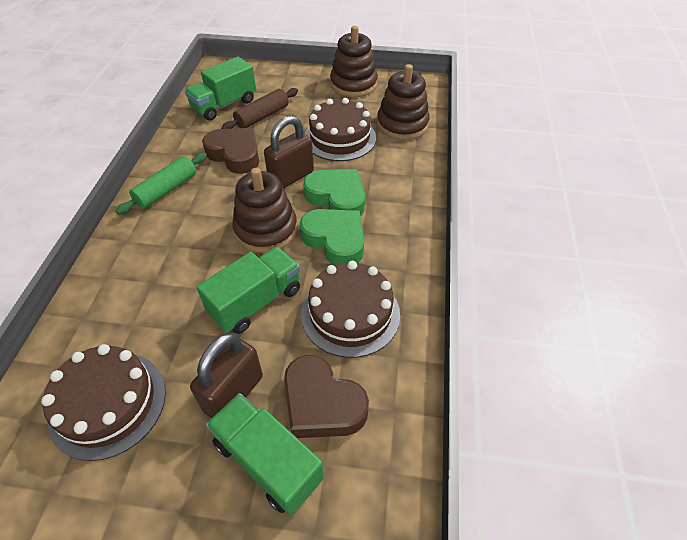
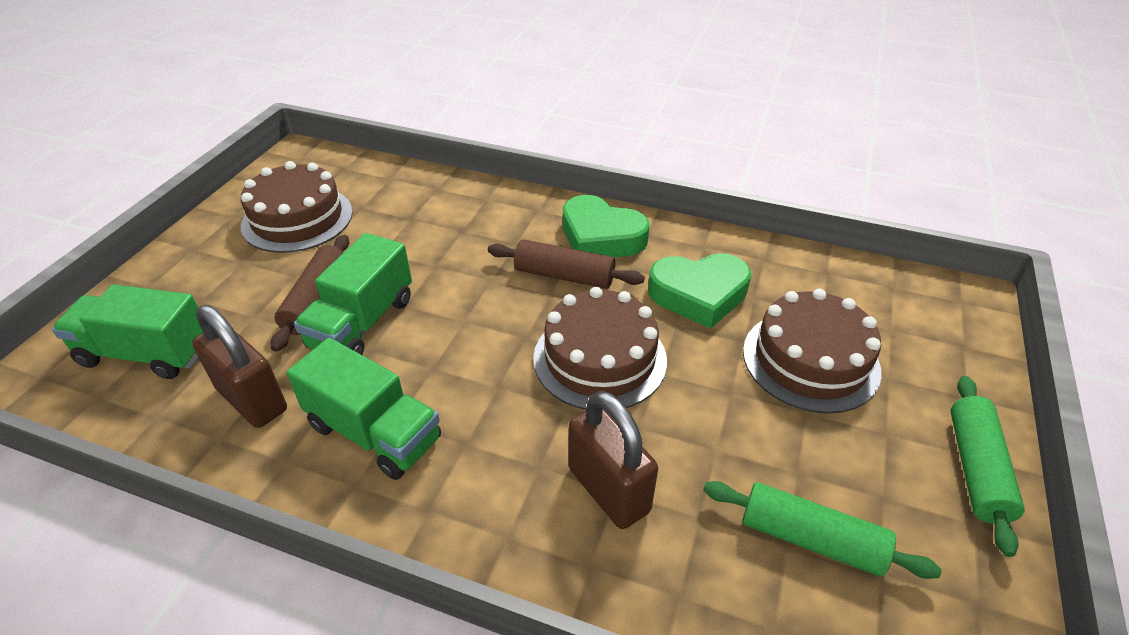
brown heart: [202,128,259,174] [284,355,369,438] = 2 -> none = 0
brown rolling pin: [221,88,298,129] = 1 -> [271,235,349,352] [488,239,645,289] = 2
brown stacking toy: [232,168,297,253] [330,26,378,97] [377,64,430,140] = 3 -> none = 0
green rolling pin: [116,152,207,215] = 1 -> [703,481,942,579] [950,376,1025,557] = 2

